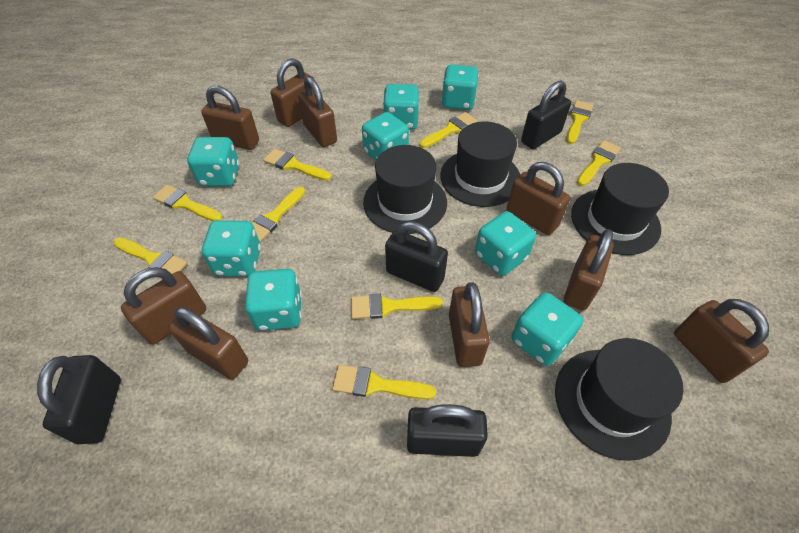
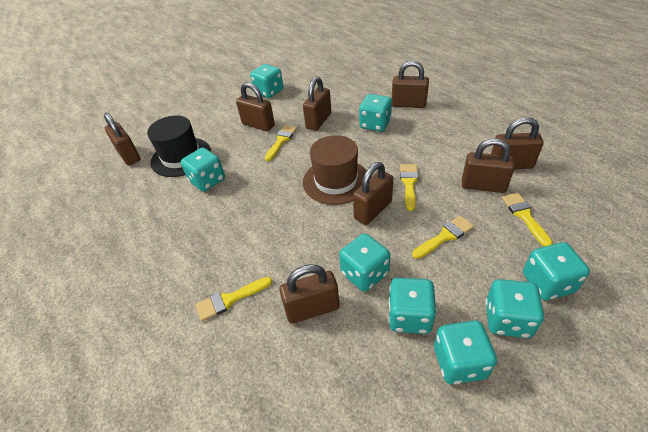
black hat: [363,145,447,234] [440,122,520,207] [555,338,683,461] [571,163,669,255] = 4 -> [147,115,211,177] = 1
black padlock: [37,355,121,444] [385,221,448,292] [407,404,488,457] [521,80,571,149] = 4 -> none = 0
brown hat: none = 0 -> [303,135,367,205] = 1
brown padlock: [121,267,206,345] [168,307,248,379] [201,86,259,150] [270,58,313,127] [298,76,337,147] [449,283,490,367] [507,162,570,235] [564,229,614,311] [674,299,769,383] = 9 -> [104,113,140,165] [236,82,275,131] [279,264,340,324] [303,77,331,131] [353,162,393,225] [392,61,429,108] [462,138,515,193] [491,117,544,169] = 8
yellow brush: [114,237,188,274] [153,185,222,221] [252,187,305,242] [263,149,332,181] [332,365,436,400] [351,294,443,319] [420,112,477,148] [566,100,593,144] [577,140,621,186] = 9 -> [195,277,272,321] [265,125,297,161] [400,164,418,211] [412,216,474,259] [502,193,553,247] = 5

